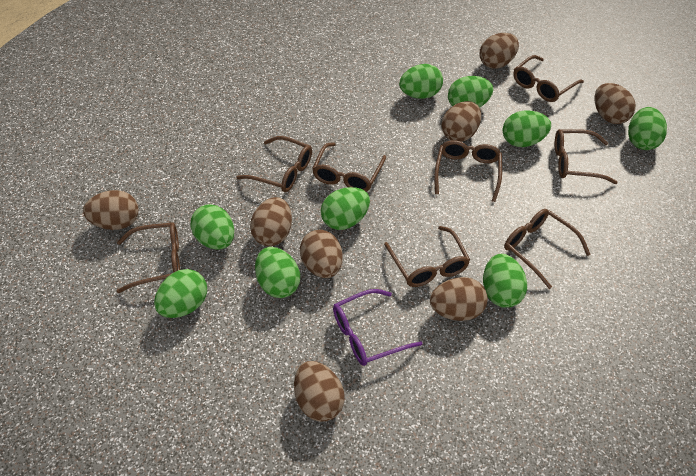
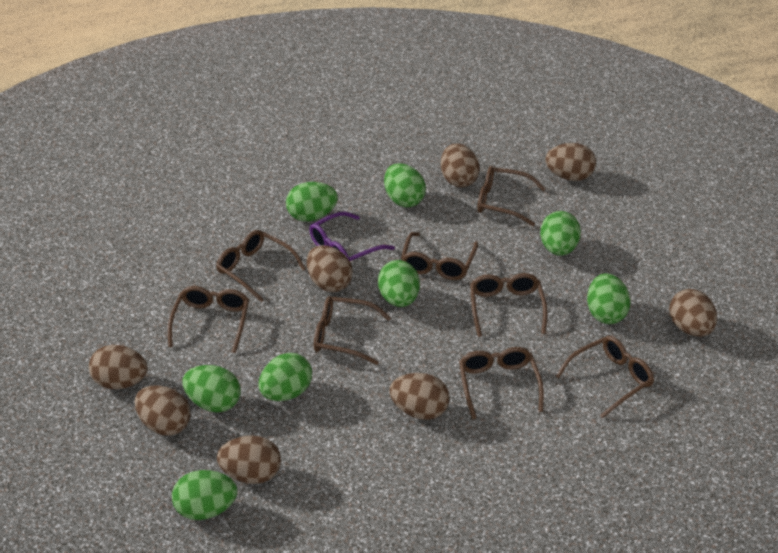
green egg: [154,269,207,318] [190,204,234,250] [255,247,300,298] [321,187,370,230] [399,64,443,99] [448,76,493,108] [483,254,527,308] [503,111,551,147] [628,107,667,150] = 9 -> [172,470,237,520] [182,365,240,413] [258,353,312,401] [286,182,338,221] [378,260,420,307] [384,163,426,207] [540,211,581,256] [587,273,631,324] = 8

